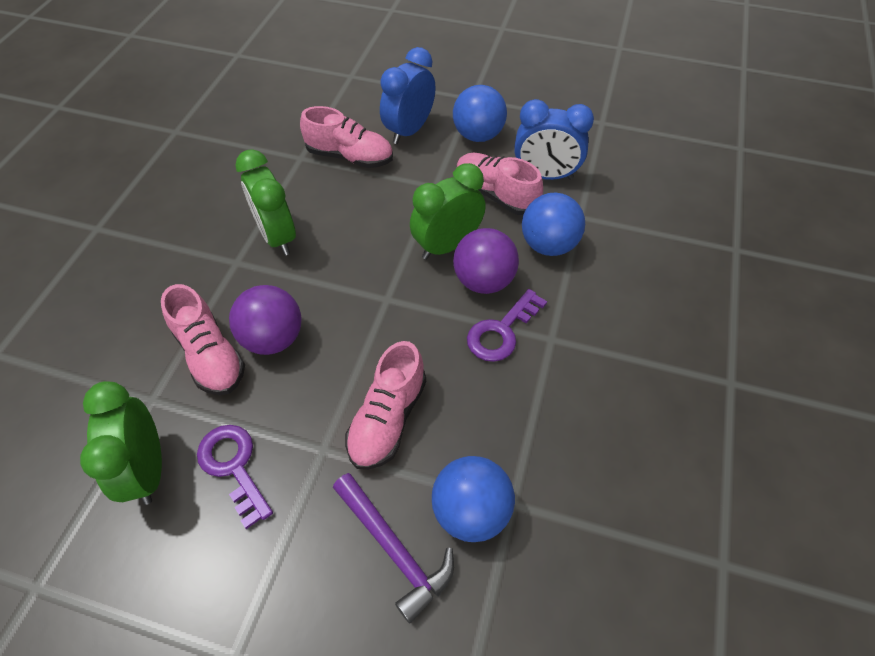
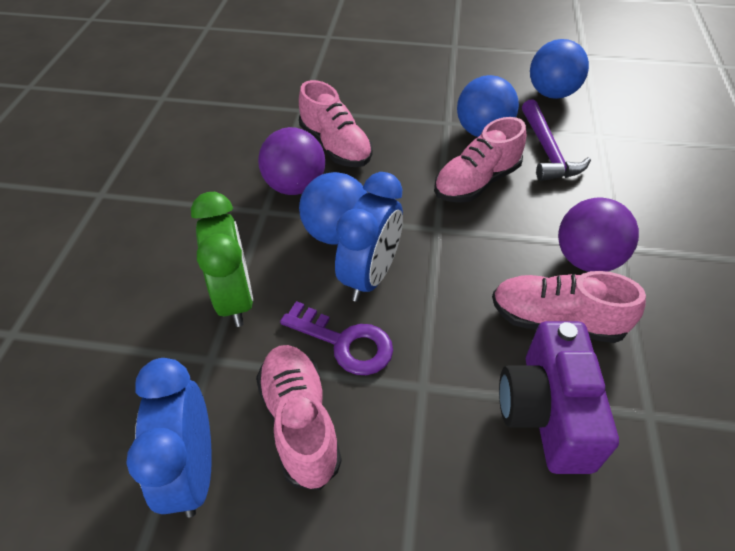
green clock: [80,381,162,505] [235,149,296,255] [410,163,486,259] = 3 -> [191,192,253,327] = 1
purple camera: none = 0 -> [499,321,619,474] = 1
purple key: [197,425,273,529] [467,289,547,362] = 2 -> [280,301,393,375] = 1

